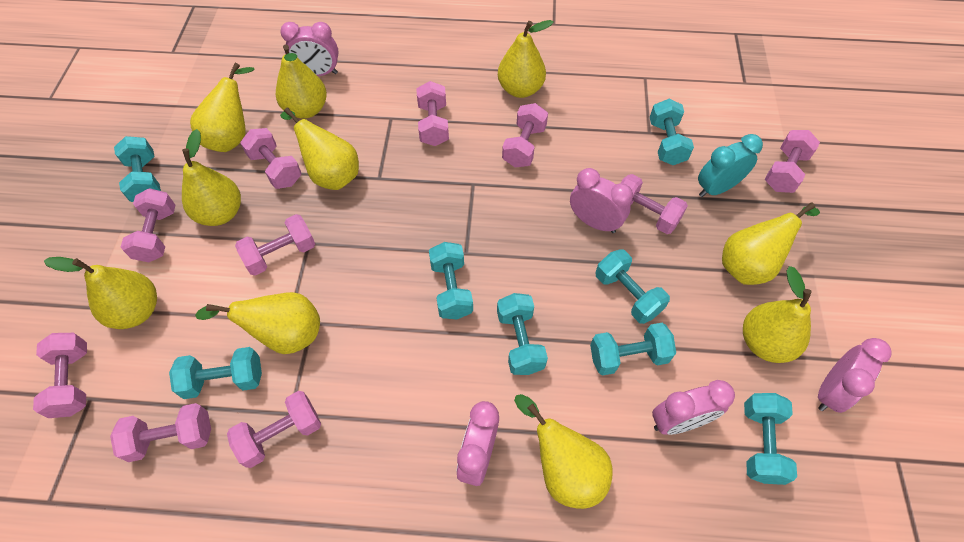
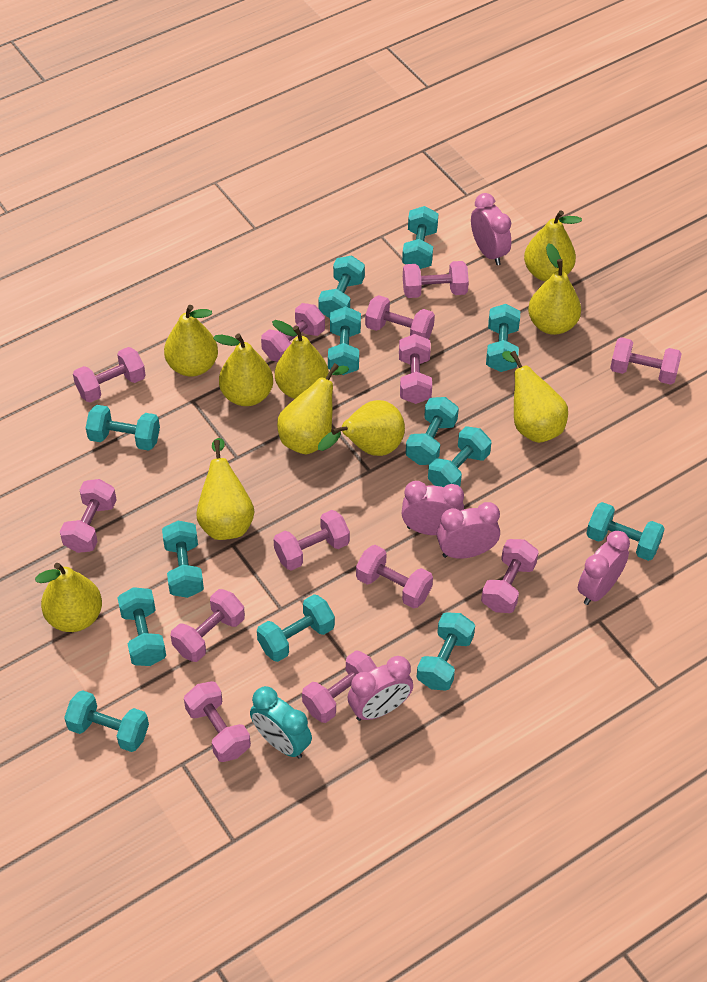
pink dumbbell: [33,333,87,418] [110,403,211,462] [121,188,176,262] [227,391,321,468] [235,214,315,276] [240,128,302,189] [416,81,449,146] [502,103,548,167] [621,174,688,234] [765,130,820,193] = 10 -> [60,479,117,553] [73,347,146,403] [170,589,245,662] [184,681,251,762] [261,303,325,362] [274,510,350,571] [302,651,377,723] [356,545,433,609] [365,295,435,339] [399,334,432,404] [403,261,469,298] [481,539,539,613] [610,337,682,385] = 13
turquoise dumbbell: [114,136,161,202] [169,347,262,399] [429,242,473,319] [497,293,548,375] [590,323,676,376] [596,249,670,324] [650,99,694,165] [744,393,797,485] = 8 -> [64,690,149,752] [86,405,160,451] [118,587,166,666] [162,521,204,598] [257,594,335,662] [318,255,365,318] [328,306,361,375] [402,206,438,269] [406,397,459,465] [417,612,475,691] [428,427,491,487] [486,304,520,372] [586,502,665,561] = 13

